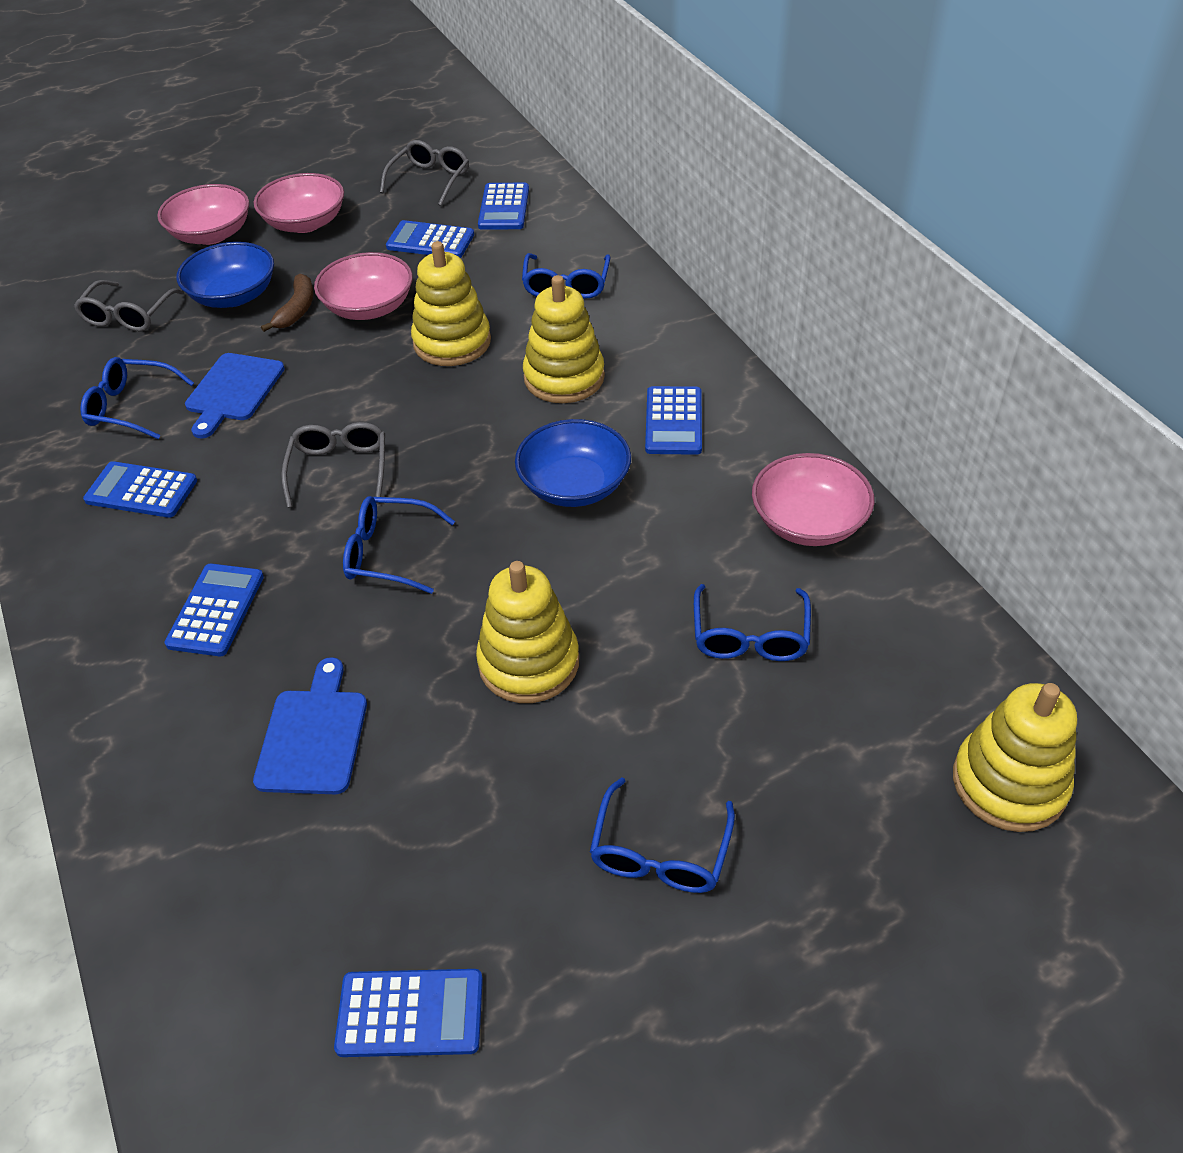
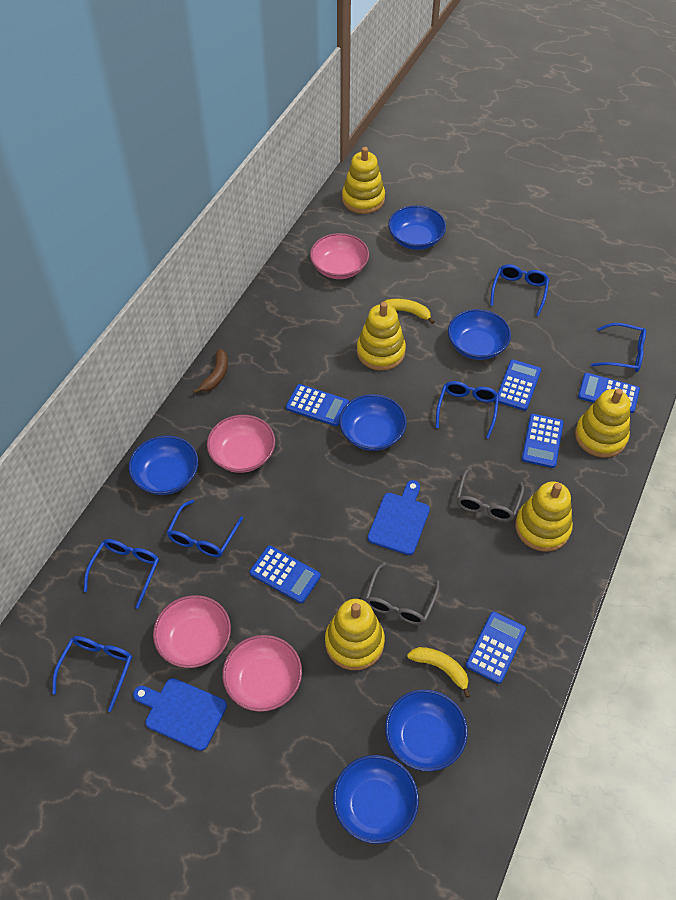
blue bowl: [176,242,274,308] [515,419,631,507] = 2 -> [129,435,198,495] [333,755,419,844] [339,394,407,451] [385,689,468,771] [388,205,446,250] [448,309,511,360] = 6
blue glasses: [80,357,194,439] [343,496,455,594] [522,253,610,299] [590,777,735,893] [694,584,811,661] = 5 -> [52,636,132,712] [84,539,159,609] [167,500,243,557] [436,381,499,439] [490,264,549,316] [591,323,646,372] = 6
grey glasses: [74,280,184,331] [281,422,385,508] [380,140,469,206] = 3 -> [365,562,440,625] [456,467,524,521] = 2
yellow banana: none = 0 -> [384,299,434,324] [407,647,470,698] = 2
yellow stacking toy: [411,241,491,366] [476,561,579,703] [523,275,605,403] [953,683,1077,832] = 4 -> [325,599,385,670] [342,147,385,214] [357,302,406,371] [515,482,573,552] [575,388,630,458] = 5

